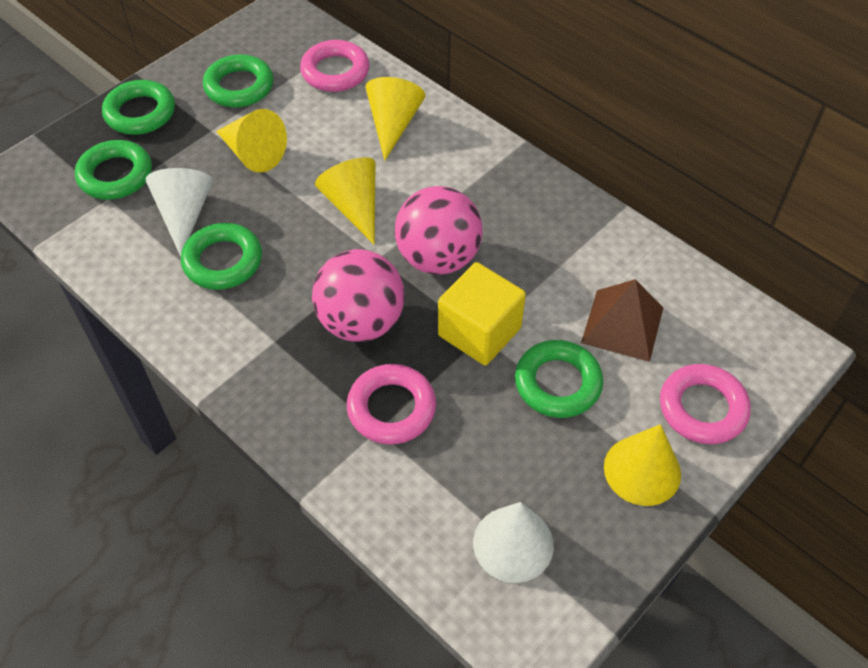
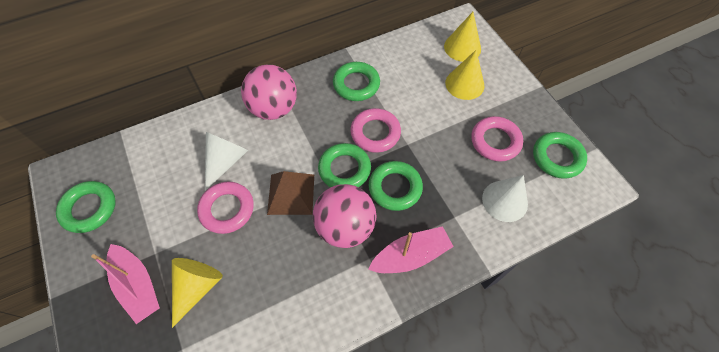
pink boat: none = 0 -> [91,244,160,324] [368,226,454,273] = 2
yellow cone: [216,109,287,173] [315,157,375,245] [365,77,425,161] [604,424,681,506] = 4 -> [172,258,223,328] [444,12,481,62] [445,50,485,100] = 3
yellow cube: [438,262,526,366] = 1 -> none = 0

